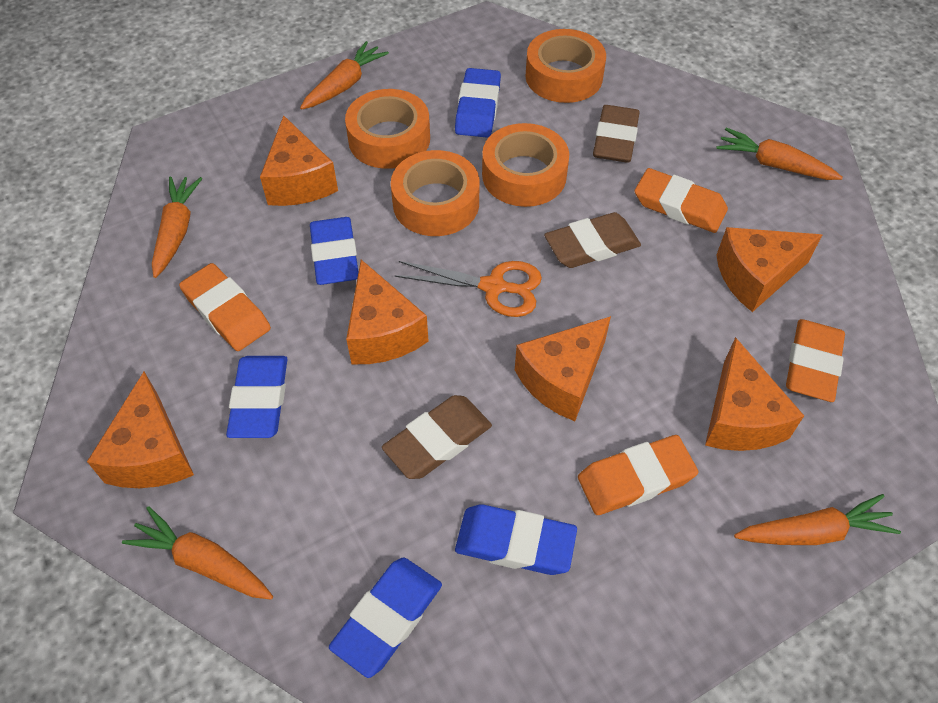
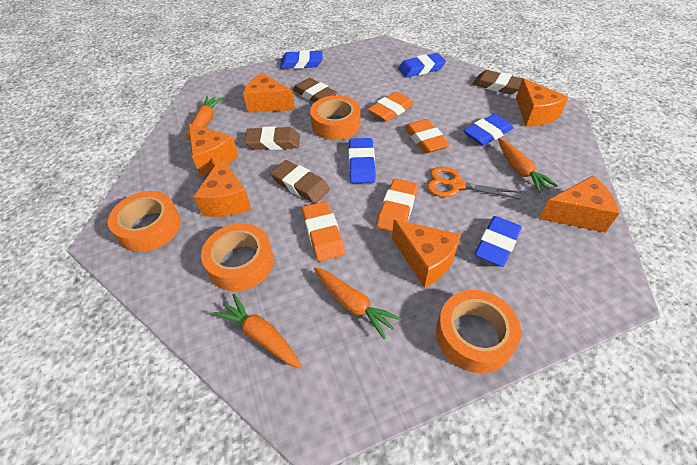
brown eraser: [382,395,492,479] [544,212,641,268] [593,105,640,162] = 3 -> [244,126,300,150] [270,160,330,204] [293,78,337,103] [473,70,522,94] = 4
orange carrot: [122,506,273,600] [152,176,202,278] [300,41,389,110] [717,128,843,180] [734,494,901,545] = 5 -> [186,96,223,140] [213,294,302,369] [314,267,402,339] [498,138,558,193] = 4

